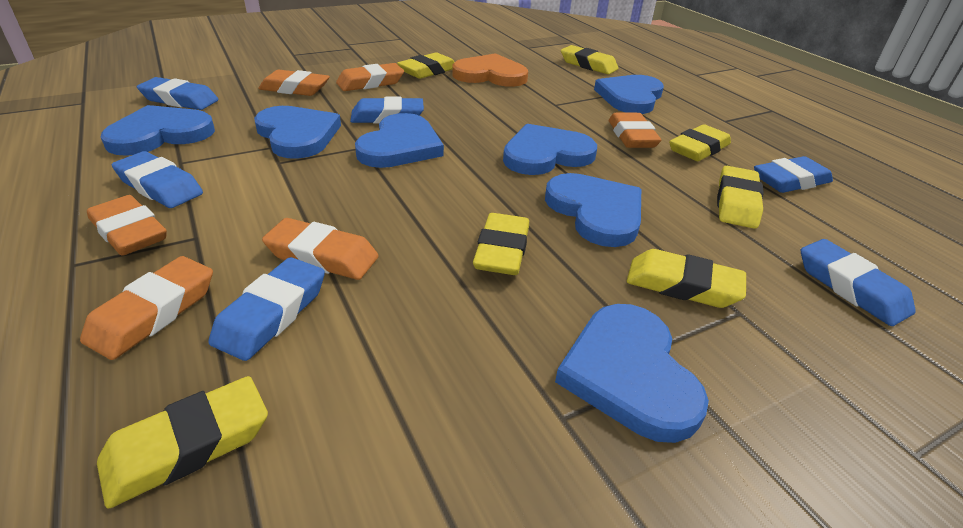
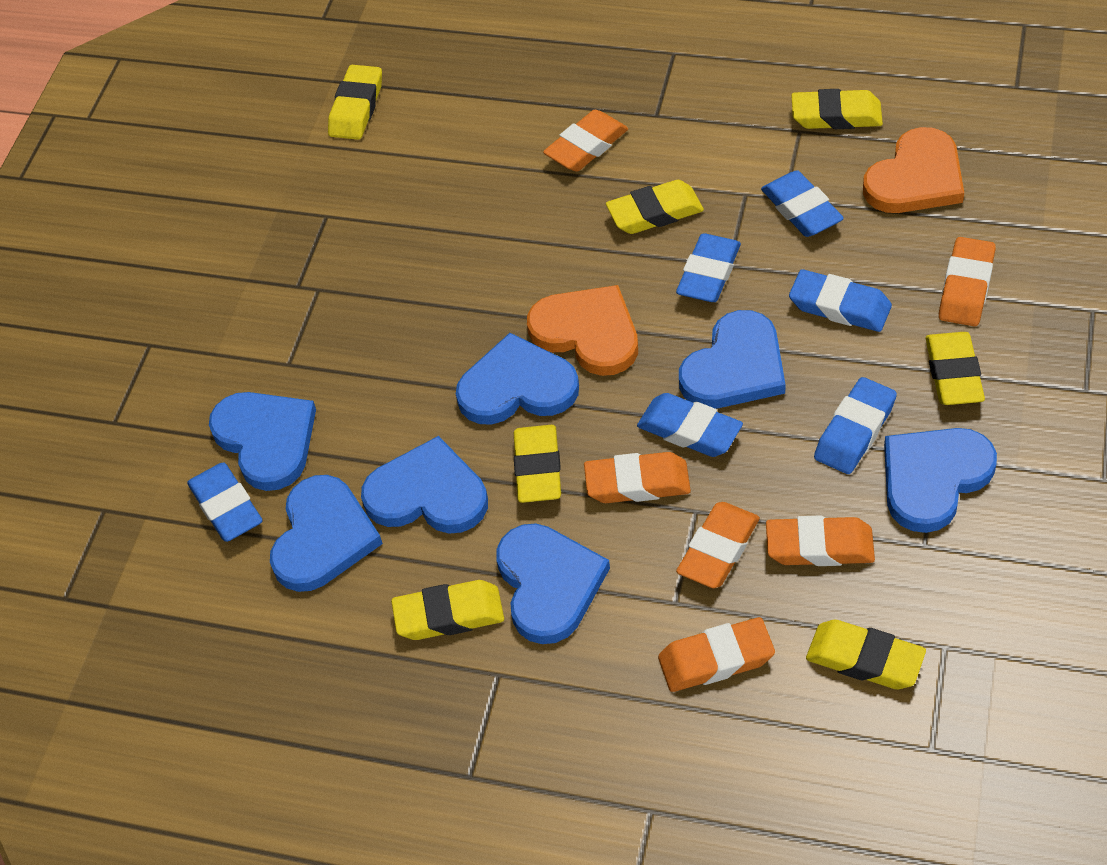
orange heart: [452,53,528,87] = 1 -> [527,285,638,376] [863,127,964,213] = 2

